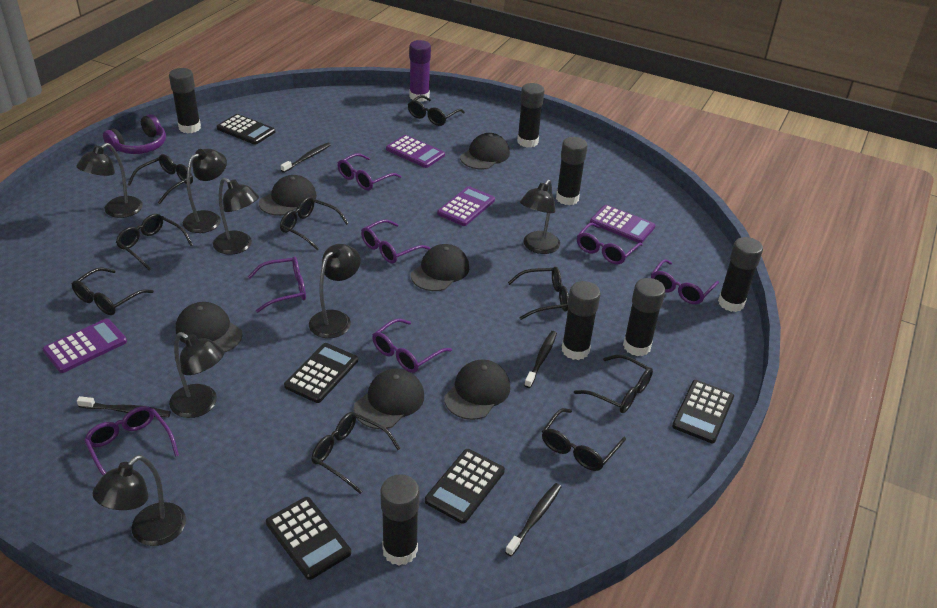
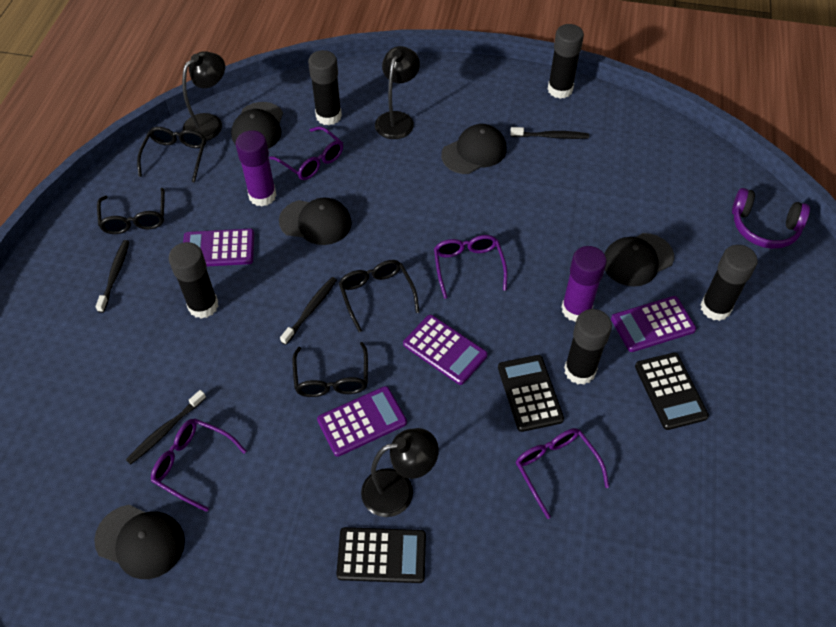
black calculator: [216,114,275,145] [266,497,351,580] [284,343,358,403] [425,449,505,524] [672,380,734,443] = 5 -> [336,527,426,583] [498,355,564,432] [635,353,709,430] = 3
black cap: [176,302,243,353] [259,175,317,216] [354,369,424,429] [411,244,469,291] [444,360,510,420] [460,133,510,170] = 6 -> [94,505,185,579] [231,102,283,149] [279,198,352,245] [441,124,507,174] [604,233,674,286] = 5
black glasses: [72,267,154,315] [116,214,193,270] [127,154,193,204] [280,197,349,250] [312,412,401,494] [408,95,465,126] [508,267,569,320] [542,408,626,471] [574,354,653,413] = 9 -> [97,188,165,234] [137,127,206,183] [293,342,368,397] [339,260,419,332] = 4
black glue stick: [169,68,201,134] [380,475,420,566] [517,83,544,147] [556,137,587,205] [562,281,601,360] [623,278,665,356] [718,237,763,312] = 7 -> [169,242,218,319] [308,50,342,125] [548,24,584,99] [564,309,612,385] [700,245,758,321] = 5
black lamp: [76,143,143,218] [93,455,186,546] [169,332,224,418] [183,149,227,233] [213,178,259,255] [309,244,361,338] [520,180,560,254] = 7 -> [182,51,225,141] [361,428,439,517] [375,46,420,139] = 3
purple glasses: [84,406,179,475] [248,256,306,313] [338,153,401,190] [361,219,430,264] [372,318,452,373] [577,223,643,264] [651,259,719,304] = 7 -> [151,418,247,512] [269,126,343,180] [434,235,507,299] [516,428,609,519] = 4
purple glue stick: [409,40,431,102] = 1 -> [236,130,277,207] [561,246,607,322] = 2

